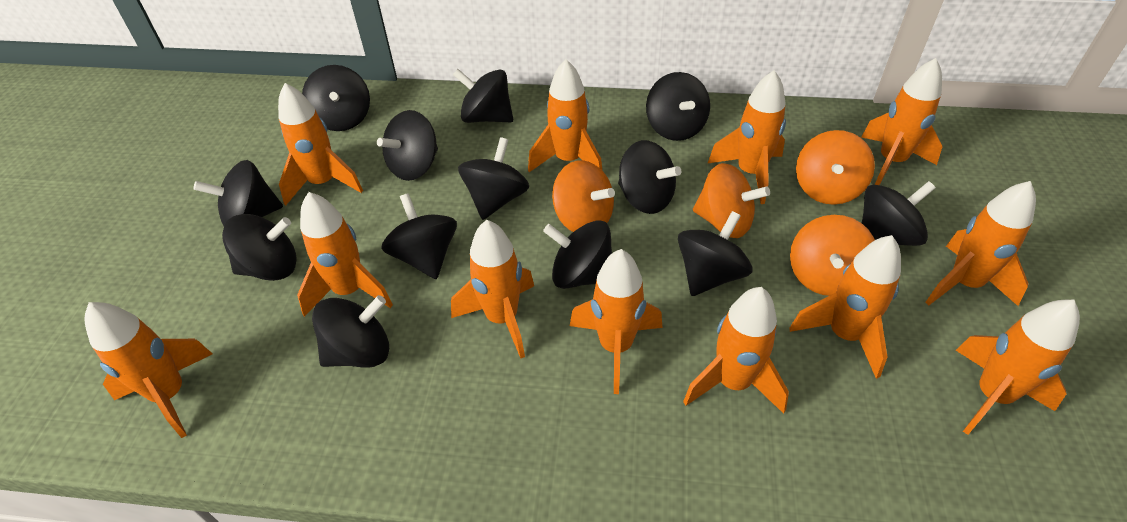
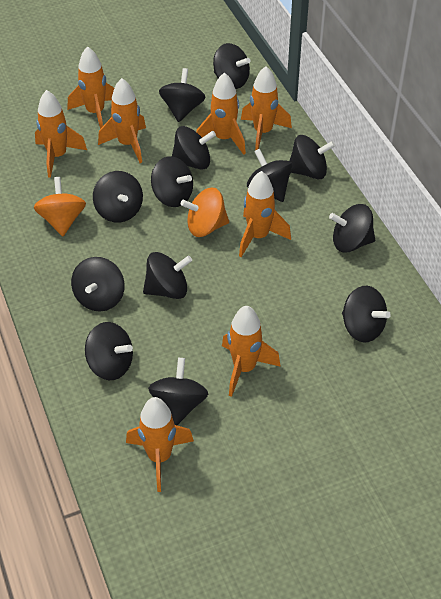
orange rocket: [84,302,212,438] [278,83,363,205] [297,192,393,317] [451,220,534,359] [528,59,603,172] [570,249,662,394] [683,287,789,414] [707,70,786,204] [789,235,901,379] [861,58,943,185] [925,181,1036,306] [956,300,1080,435] = 12 -> [35,90,87,178] [68,46,114,129] [98,78,146,163] [126,397,194,492] [196,72,246,155] [222,306,281,397] [239,171,291,257] [241,66,292,151] = 8
orange spinning top: [552,160,615,232] [693,163,770,238] [790,215,875,296] [796,130,875,205] = 4 -> [34,177,86,236] [181,188,229,237] = 2

